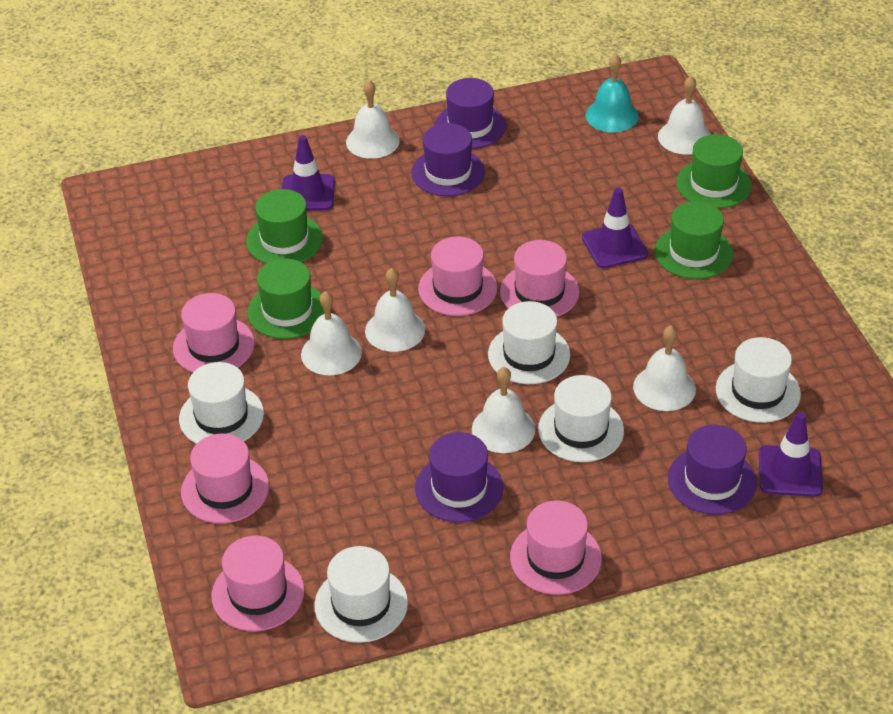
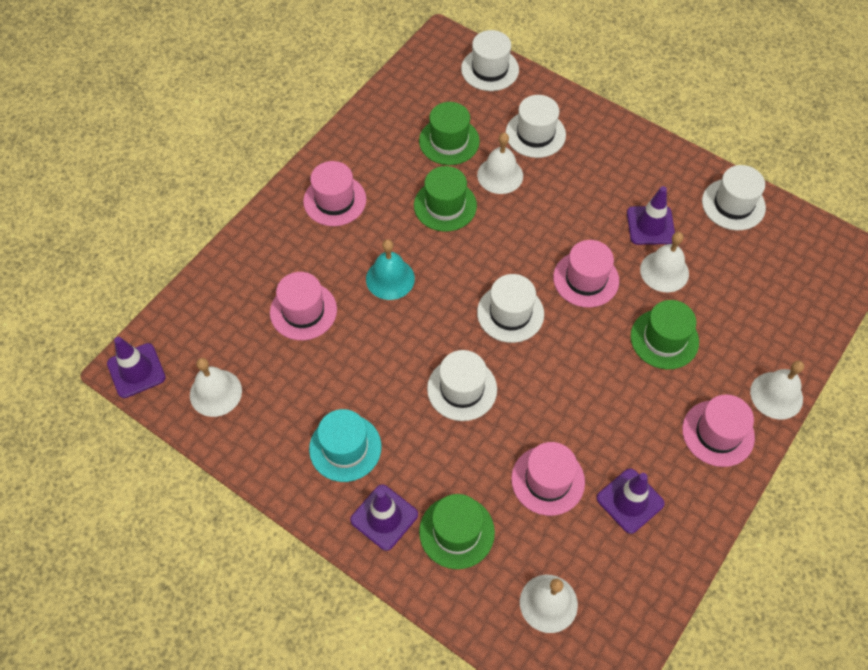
pink hat: [173,293,255,372] [181,433,269,524] [211,536,305,631] [418,237,498,316] [500,240,580,317] [510,501,602,595] = 6 -> [270,272,337,340] [303,161,366,226] [511,442,585,516] [553,240,619,308] [682,395,755,467] = 5
purple hat: [411,123,485,196] [415,432,504,522] [435,78,506,149] [668,425,757,515] = 4 -> none = 0
purple traffic cone: [282,135,335,211] [582,187,648,268] [759,412,823,497] = 3 -> [107,337,166,398] [350,484,418,551] [597,468,665,534] [627,186,675,245] = 4
turquoise hat: none = 0 -> [309,409,382,482] = 1
white bell: [301,291,362,375] [346,80,400,159] [365,268,425,352] [472,367,535,453] [633,326,696,411] [658,76,711,155] = 6 -> [190,358,242,417] [477,133,523,194] [520,575,578,633] [640,232,689,292] [750,360,804,419] = 5

